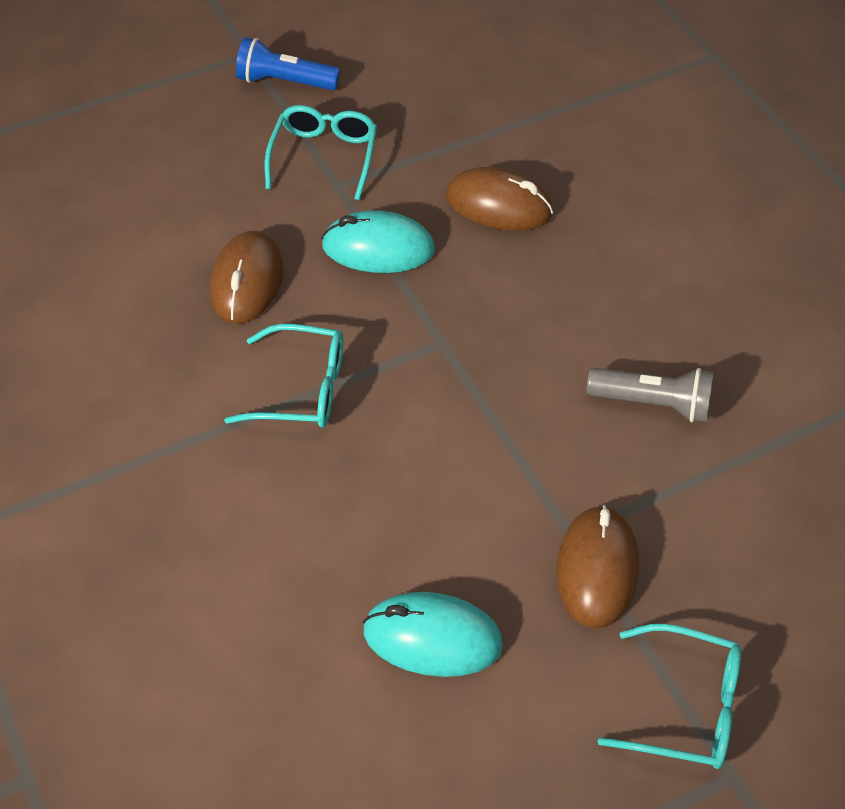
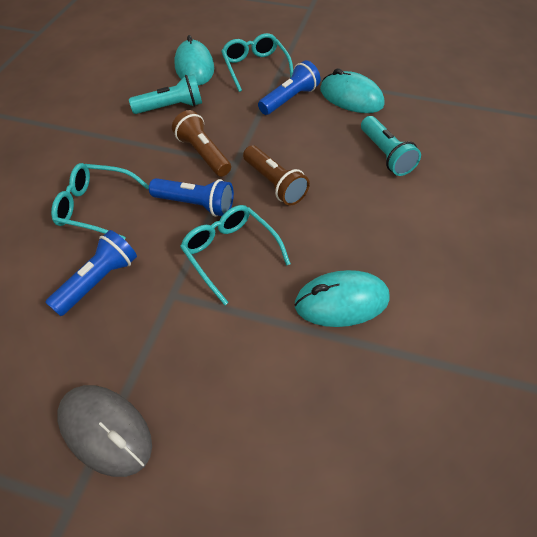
blue flashlight: [236,37,340,90] = 1 -> [45,230,137,316] [149,178,234,217] [258,60,321,115] = 3
brown flashlight: none = 0 -> [172,110,231,177] [243,145,310,206] = 2
brown mouse: [210,231,283,324] [446,167,553,231] [556,505,639,628] = 3 -> none = 0
grey flashlight: [587,368,714,422] = 1 -> none = 0
grey mouse: none = 0 -> [57,385,152,477] = 1
turquoise flashlight: none = 0 -> [129,74,202,114] [361,116,421,176] = 2
turquoise mouse: [321,210,435,273] [363,592,503,677] = 2 -> [174,35,214,85] [295,270,390,327] [320,68,384,113] = 3

